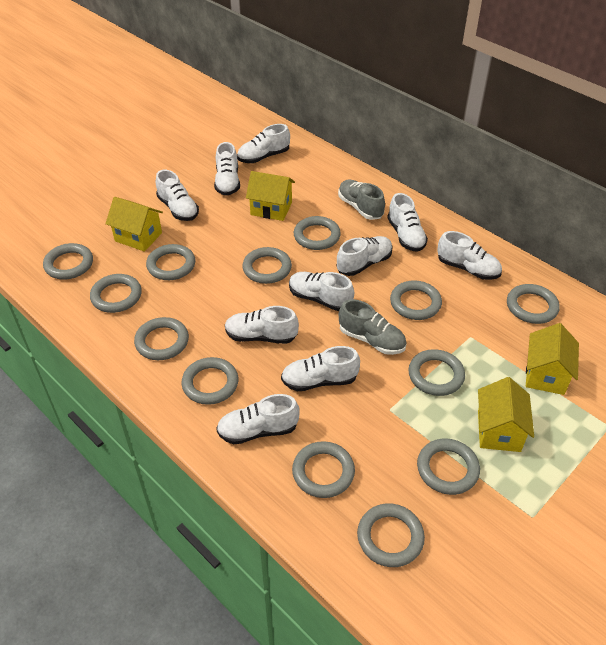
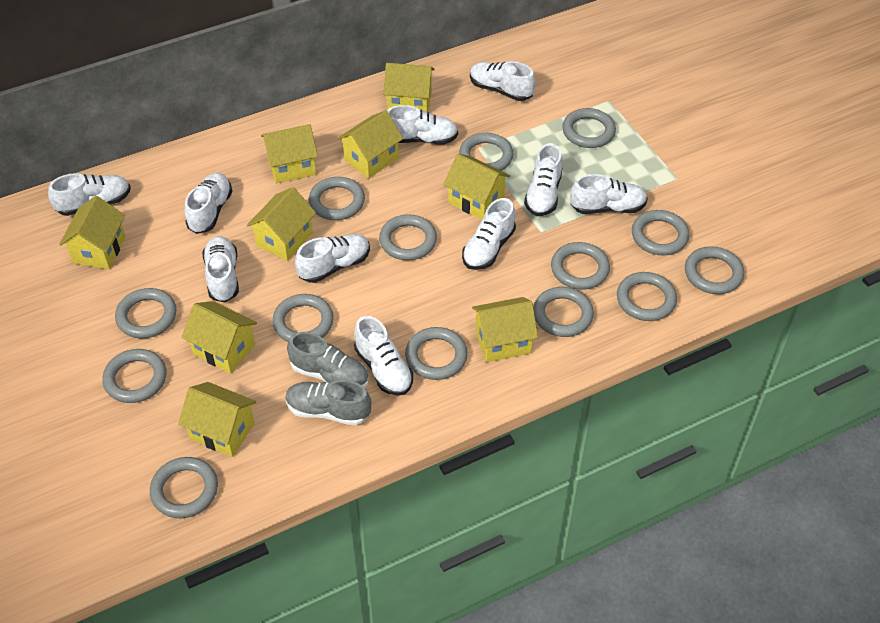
grey ring: [43,243,93,279] [90,274,142,313] [134,317,189,360] [146,244,195,280] [182,357,239,405] [242,247,292,284] [292,441,355,498] [294,216,341,250] [357,503,425,567] [390,280,442,320] [409,349,465,396] [417,439,480,495] [507,284,560,324] = 13 -> [102,349,166,403] [115,288,177,338] [150,457,218,518] [272,294,334,342] [309,177,365,220] [379,214,437,260] [405,327,468,380] [459,133,513,171] [533,287,594,337] [551,242,610,290] [562,108,616,148] [617,272,677,321] [632,210,690,256] [685,246,744,294] = 14
yellow house: [105,197,163,252] [246,171,295,221] [478,377,534,452] [526,323,579,395] = 4 -> [59,196,126,269] [178,382,256,457] [182,301,257,374] [247,187,316,261] [261,124,318,184] [337,110,403,178] [383,63,435,112] [444,154,510,220] [472,297,538,362] = 9

